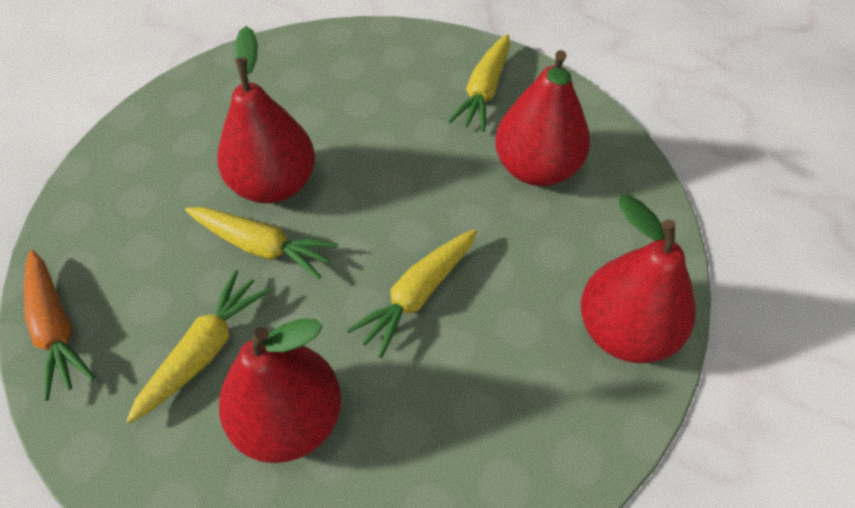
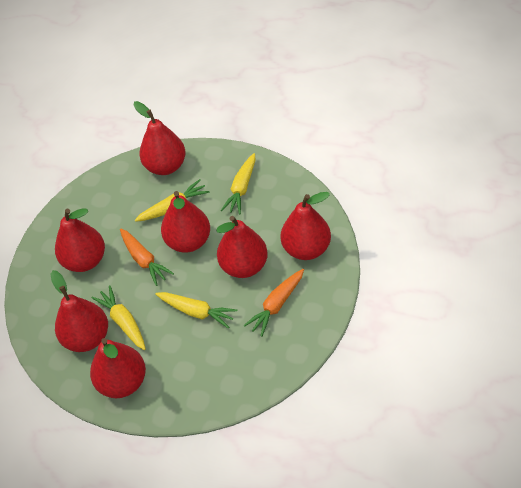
orange carrot: [24,250,95,401] = 1 -> [120,228,174,286] [243,269,304,337] = 2
red pear: [217,26,315,203] [219,319,341,463] [495,50,590,186] [581,195,696,363] = 4 -> [51,270,108,352] [55,208,105,272] [90,338,146,398] [134,101,186,175] [161,191,210,253] [216,216,268,278] [280,192,331,260] = 7

